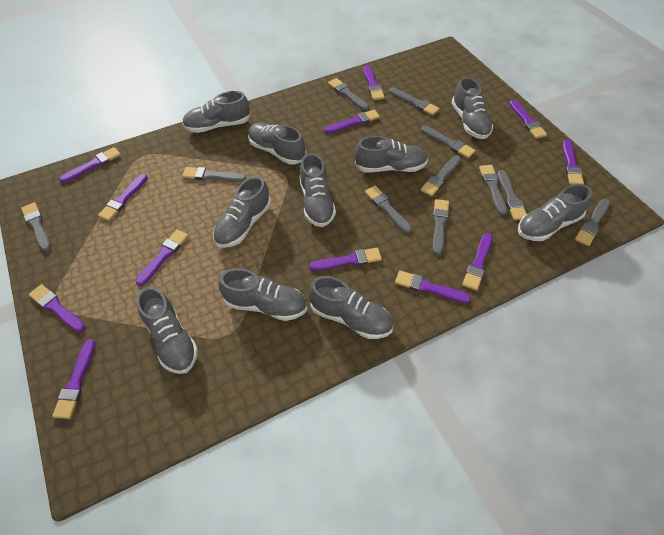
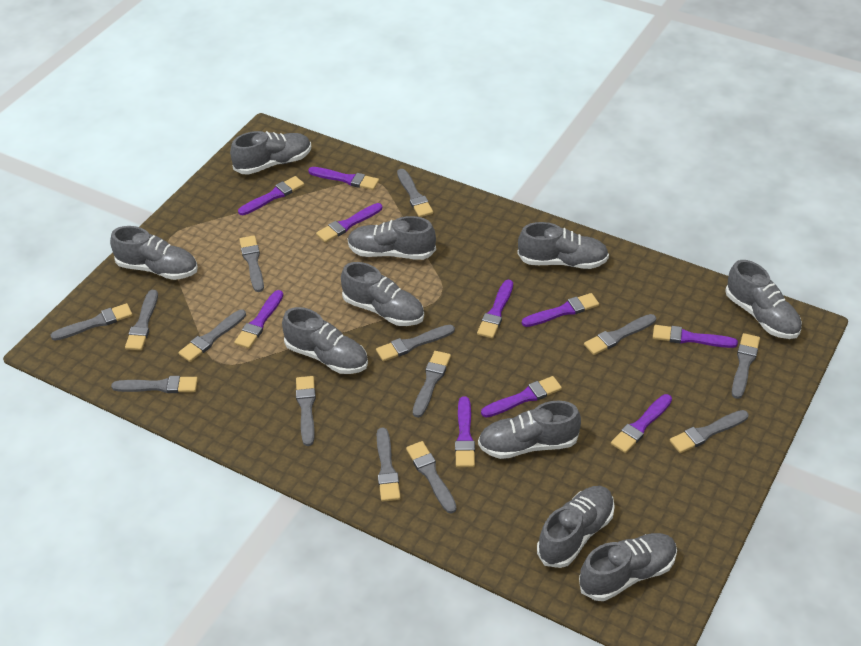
grey brush: [21,202,51,252] [182,167,246,182] [328,78,369,110] [365,185,412,233] [389,88,440,116] [421,126,476,158] [421,155,461,197] [433,199,449,255] [479,165,507,215] [497,170,527,220] [575,199,610,246] = 11 -> [50,303,133,341] [111,376,198,393] [125,290,158,350] [178,310,246,362] [239,236,264,292] [296,376,316,446] [376,325,455,362] [377,427,400,502] [397,169,433,217] [406,441,457,514] [413,351,451,418] [584,314,656,355] [670,410,749,453] [732,333,760,399] = 14
purple brush: [29,284,85,332] [52,339,96,419] [59,147,121,183] [98,174,148,221] [136,230,189,286] [309,248,382,271] [324,110,380,134] [363,65,385,100] [395,270,471,303] [462,233,492,291] [509,100,547,139] [562,140,584,185] = 12 -> [234,290,283,349] [238,176,304,215] [308,167,379,190] [316,203,382,243] [455,396,475,467] [477,280,513,338] [481,376,562,417] [522,293,599,327] [611,394,672,453] [653,325,738,348] = 10

